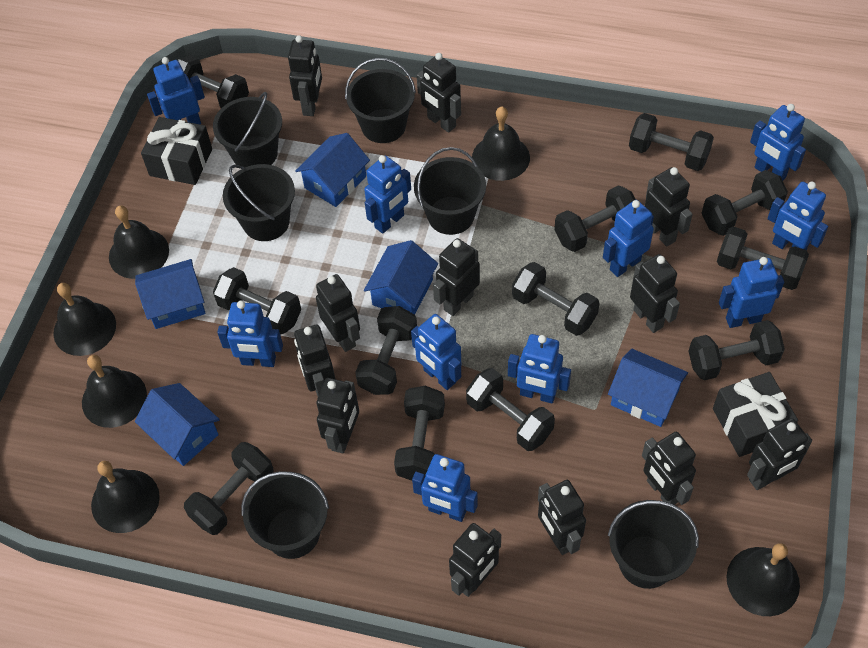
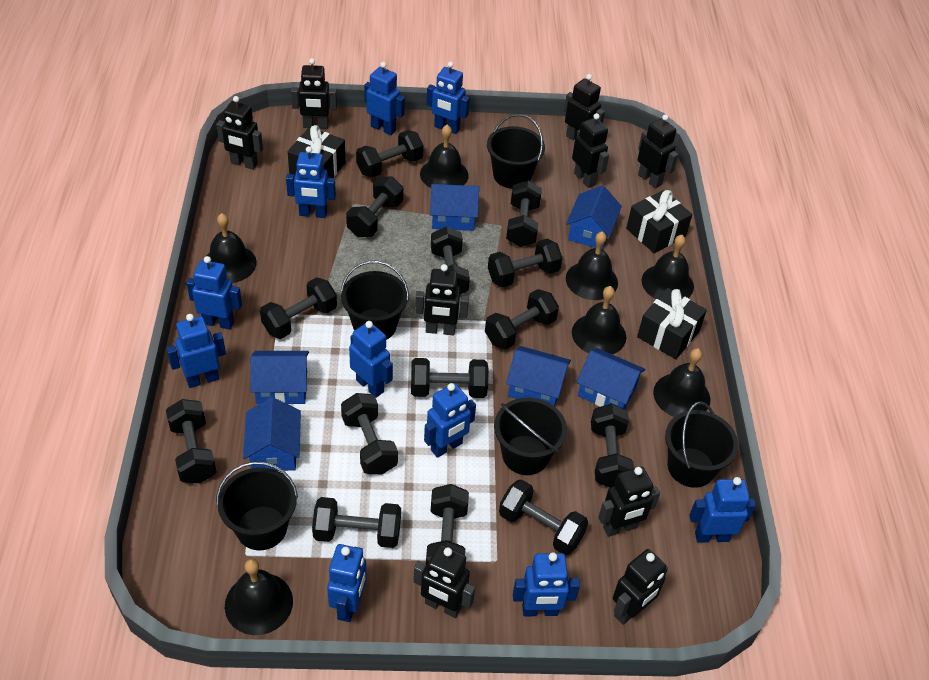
black bell: [53,283,116,356] [82,355,147,428] [91,461,160,533] [109,205,169,279] [472,106,530,181] [726,543,800,616] = 6 -> [207,213,257,283] [225,559,293,635] [420,125,469,188] [566,231,618,300] [572,286,626,354] [642,235,694,299] [653,348,710,417] = 7
black bucket: [213,92,282,167] [223,164,295,241] [241,471,329,559] [345,58,416,143] [414,147,486,235] [608,500,699,589] = 6 -> [216,461,298,550] [341,261,409,340] [487,114,545,189] [494,398,567,475] [665,402,738,488] = 5
black dumbbell: [178,55,249,108] [184,442,273,535] [213,267,301,334] [355,306,417,395] [394,386,445,481] [466,368,555,451] [512,262,600,336] [554,185,636,252] [629,113,714,171] [689,320,785,380] [701,170,788,236] [717,227,809,290] = 12 -> [166,399,217,483] [260,277,337,339] [312,497,401,548] [341,393,398,474] [346,176,403,237] [356,130,424,178] [411,358,488,398] [426,484,469,568] [431,226,470,294] [485,289,559,350] [488,239,563,287] [499,479,588,555] [506,181,542,247] [591,404,634,487] = 14
black gift: [141,117,212,185] [713,372,798,457] = 2 -> [288,125,346,178] [626,190,692,253] [637,288,707,359] = 3
black robot: [288,35,322,116] [294,325,335,396] [316,274,360,352] [316,378,359,454] [417,53,461,133] [433,238,480,316] [449,523,501,597] [538,480,586,555] [630,254,680,333] [642,432,696,505] [645,167,693,247] [747,418,812,490] = 12 -> [216,96,263,170] [291,58,337,129] [413,544,475,618] [415,264,469,335] [564,74,605,140] [572,113,609,188] [599,467,660,537] [613,549,668,625] [637,114,678,188] = 9
blue house: [135,259,205,329] [135,383,220,466] [295,133,370,207] [364,240,438,314] [608,349,688,427] = 5 -> [243,397,301,471] [250,351,309,404] [430,184,479,231] [506,346,571,406] [566,185,622,250] [577,348,645,409] = 6

